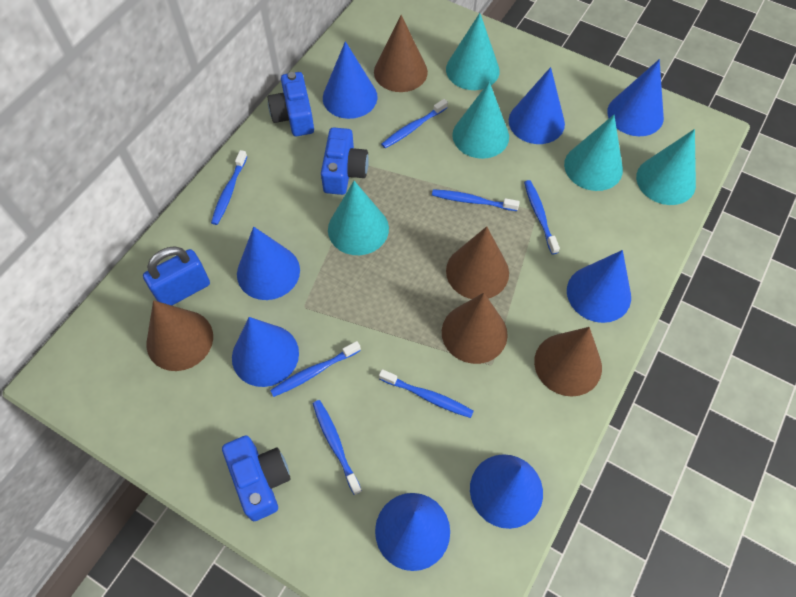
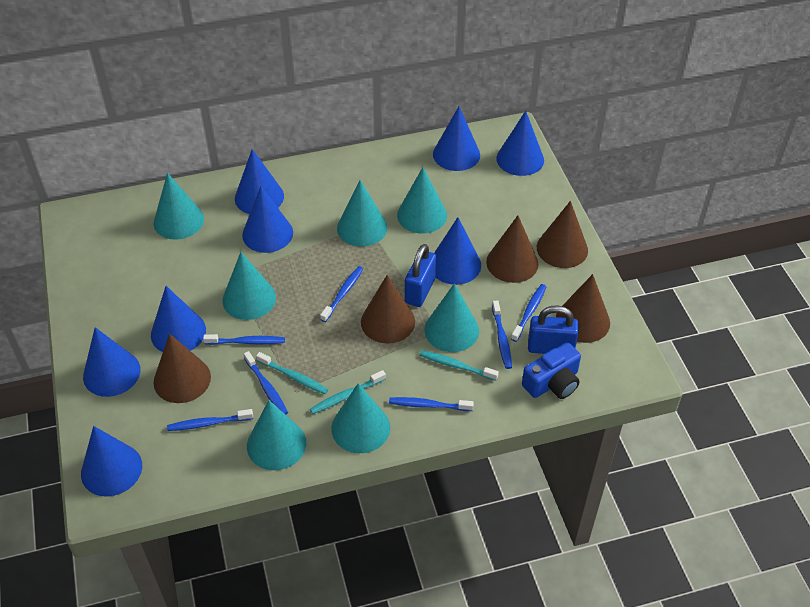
blue camera: [222,436,290,521] [268,72,314,136] [321,127,369,195] = 3 -> [522,342,581,399] = 1
blue padlock: [143,246,210,305] = 1 -> [405,244,437,307] [528,305,579,354] = 2
turquoise cone: [328,181,389,255] [446,13,500,90] [452,82,509,159] [564,115,623,191] [636,129,696,205] = 5 -> [154,173,204,240] [222,252,276,320] [247,400,306,470] [331,383,390,453] [337,180,388,247] [397,167,447,233] [424,283,479,352] = 7
turquoise toothbrush: none = 0 -> [256,352,328,394] [310,370,386,414] [420,350,499,381] = 3

